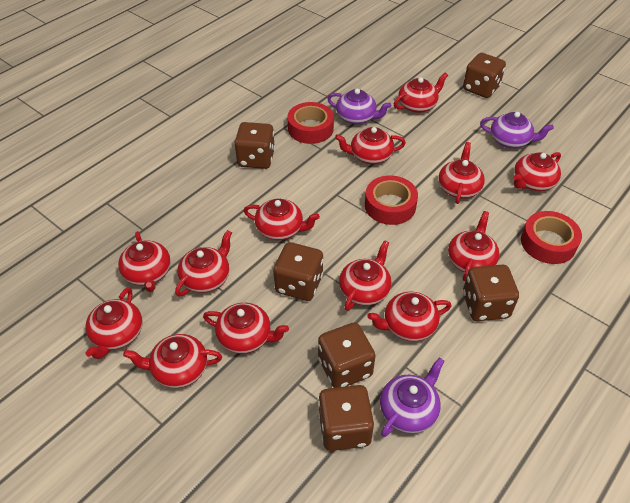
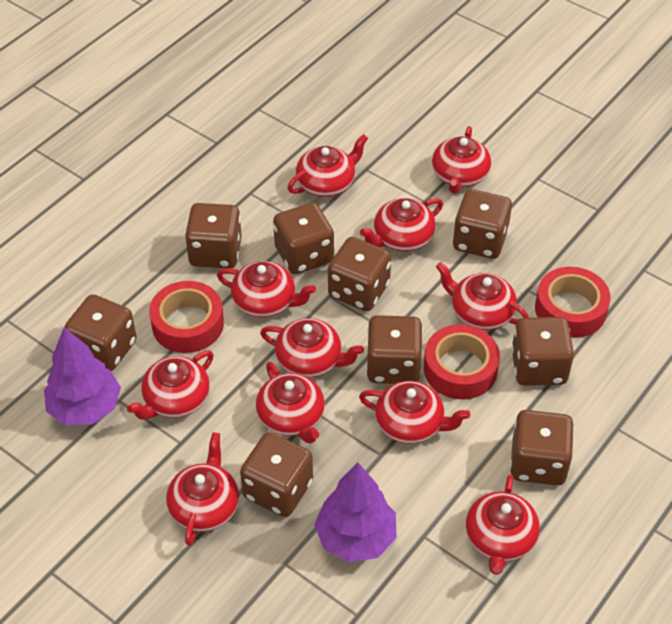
brown dice: [235,122,275,169] [273,242,323,301] [318,323,375,388] [318,385,374,451] [463,53,506,98] [463,265,519,321] = 6 -> [65,294,137,371] [185,203,242,268] [240,432,313,517] [273,203,334,274] [328,237,391,311] [366,315,423,384] [453,189,512,259] [510,410,574,486] [511,317,574,386] = 9
purple teapot: [327,89,391,125] [380,357,444,437] [480,112,554,148] = 3 -> none = 0
purple tree: none = 0 -> [44,327,121,425] [314,463,396,562] = 2
red teapot: [85,287,142,359] [118,231,171,292] [123,334,222,388] [175,230,232,297] [203,303,289,354] [244,199,320,240] [335,127,406,164] [339,240,392,311] [367,292,451,341] [394,72,448,113] [438,142,485,204] [448,211,500,281] [513,152,561,191] = 13 -> [127,351,214,420] [166,432,239,546] [217,261,316,317] [256,362,325,444] [260,318,364,378] [288,134,368,197] [359,381,470,444] [360,198,443,252] [432,126,491,194] [436,262,529,330] [466,475,540,575] = 11

